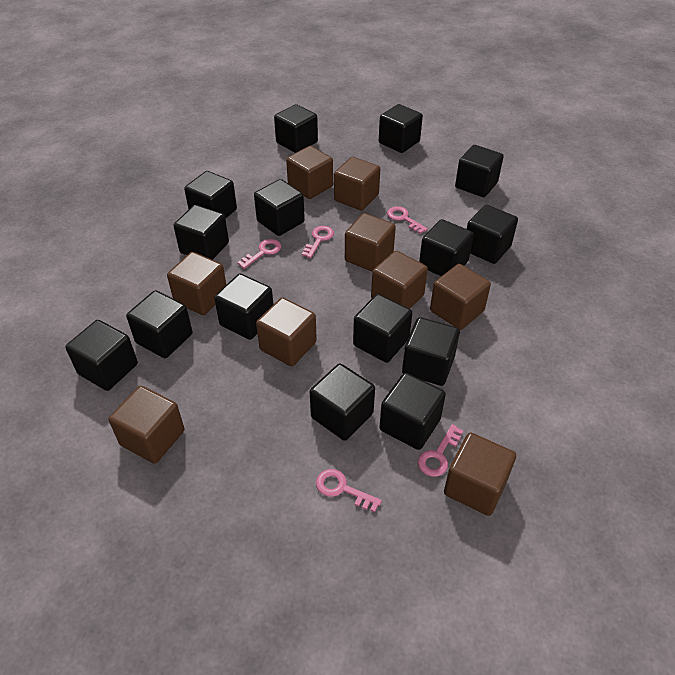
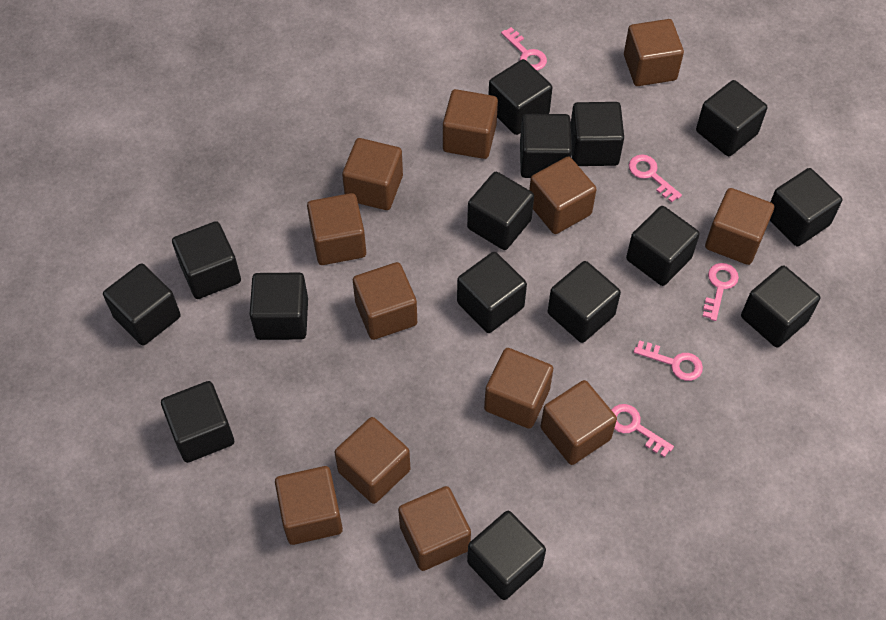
brown cube: [109,386,184,464] [167,252,226,315] [256,297,317,367] [286,146,333,199] [334,157,380,211] [345,213,396,271] [371,251,428,309] [430,264,491,330] [444,432,516,516] = 9 -> [275,466,343,545] [307,193,366,265] [334,417,410,504] [342,138,403,210] [353,262,417,340] [398,486,471,571] [443,89,498,159] [484,348,553,429] [529,157,596,234] [541,380,617,465] [624,19,684,86] [705,188,774,265] = 12

